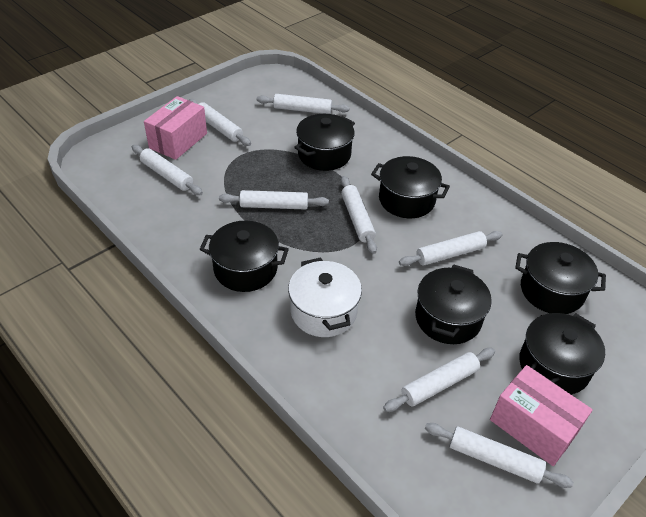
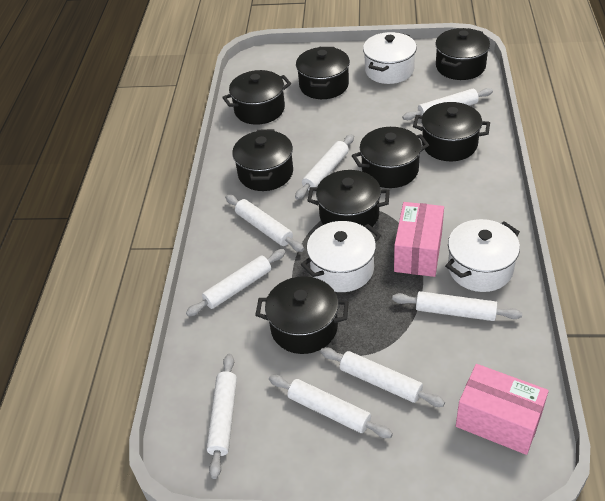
black pot: [199,221,289,292] [294,114,355,171] [371,156,450,218] [415,264,492,344] [515,242,606,314] [519,313,605,395] = 6 -> [222,70,291,125] [232,129,293,191] [255,276,349,354] [296,47,350,99] [308,170,390,230] [352,127,429,188] [413,102,490,161] [435,28,490,80] = 8
white pot: [288,257,362,337] = 1 -> [301,221,381,292] [363,32,417,84] [445,219,520,292] = 3

